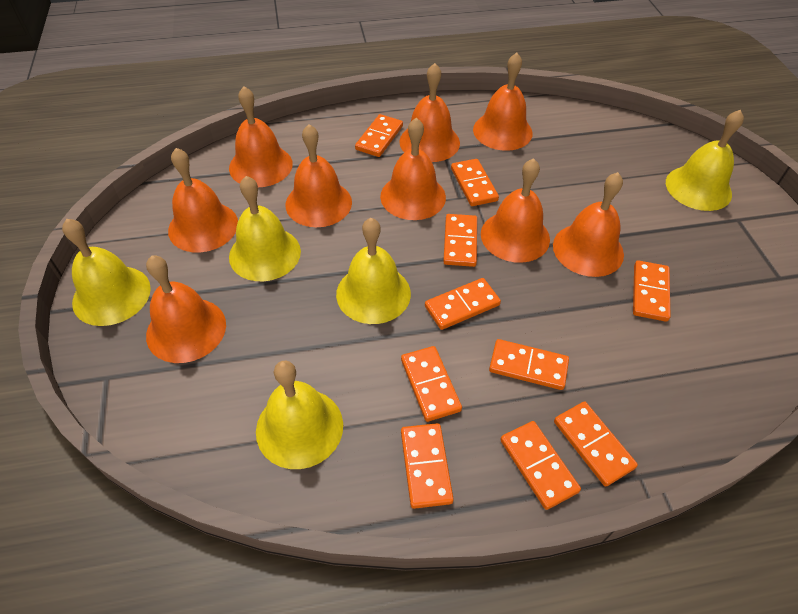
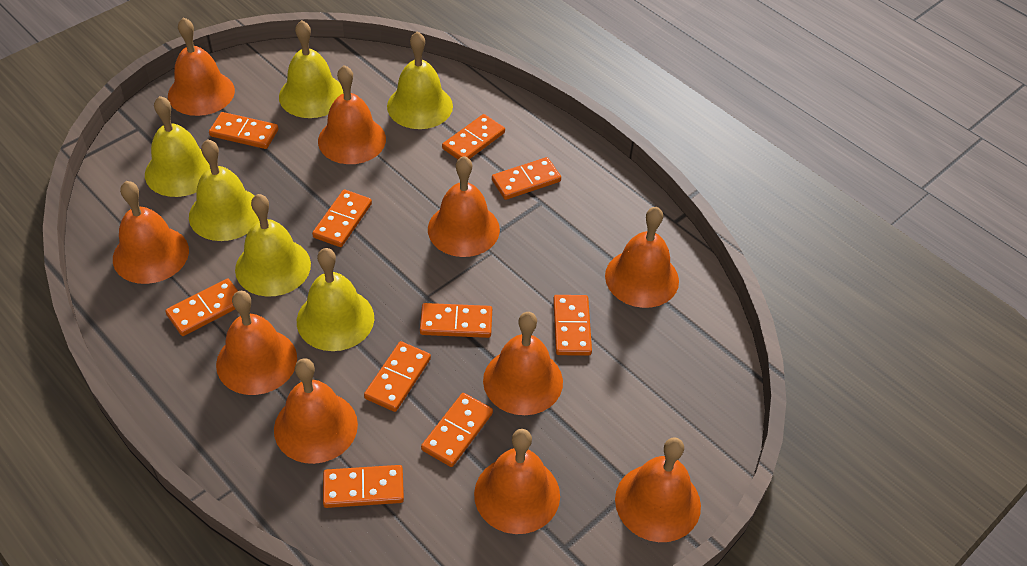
orange bell: [146,255,226,363] [168,148,238,252] [229,86,293,187] [286,124,352,227] [380,118,446,220] [399,63,460,162] [473,53,533,151] [481,158,550,263] [553,172,624,277] = 9 -> [113,181,189,284] [168,17,235,116] [216,291,297,395] [274,358,358,464] [318,65,386,164] [428,156,500,257] [474,429,560,534] [483,312,563,415] [605,207,679,308] [615,437,701,542] = 10
yellow bell: [62,219,151,326] [229,176,301,281] [256,361,343,469] [336,218,411,324] [666,110,744,211] = 5 -> [145,96,210,197] [189,139,259,241] [235,194,311,296] [279,20,344,118] [297,248,374,351] [387,31,453,129] = 6

